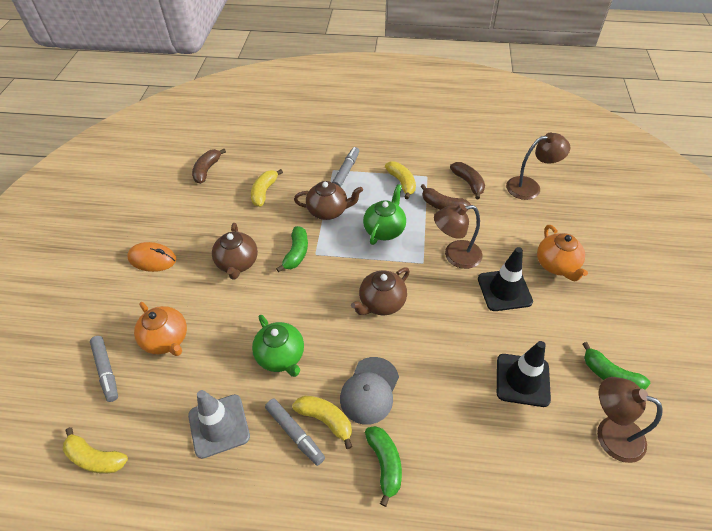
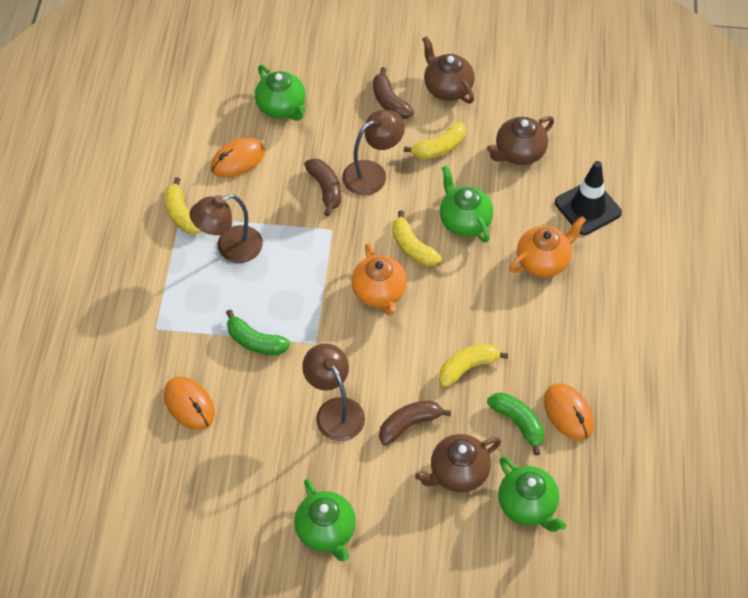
black traffic cone: [478,247,533,311] [497,341,551,407] = 2 -> [555,161,622,235] = 1
green banana: [276,226,308,272] [365,426,402,507] [583,342,650,389] = 3 -> [226,309,290,355] [487,392,544,455] = 2
green teapot: [252,315,304,377] [363,184,406,245] = 2 -> [255,65,306,121] [294,479,356,561] [440,165,493,243] [498,457,566,532] = 4
grey cap: [340,357,399,425] = 1 -> none = 0
grey marker: [90,336,118,402] [265,399,325,466] [332,147,359,187] = 3 -> none = 0
grey traffic cone: [188,390,250,459] = 1 -> none = 0
orange mouse: [127,242,176,272] = 1 -> [164,376,215,430] [211,137,265,178] [544,383,594,441] = 3

